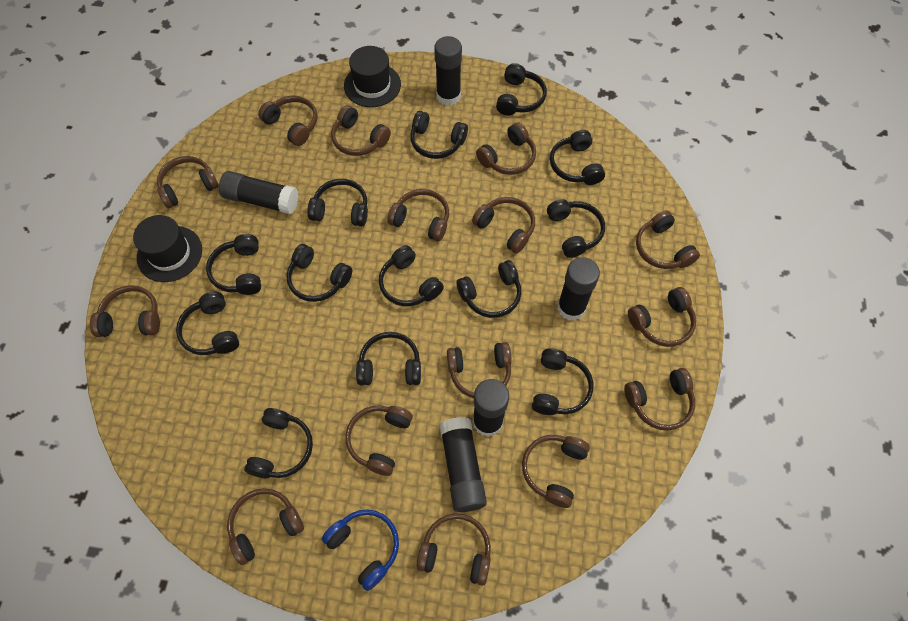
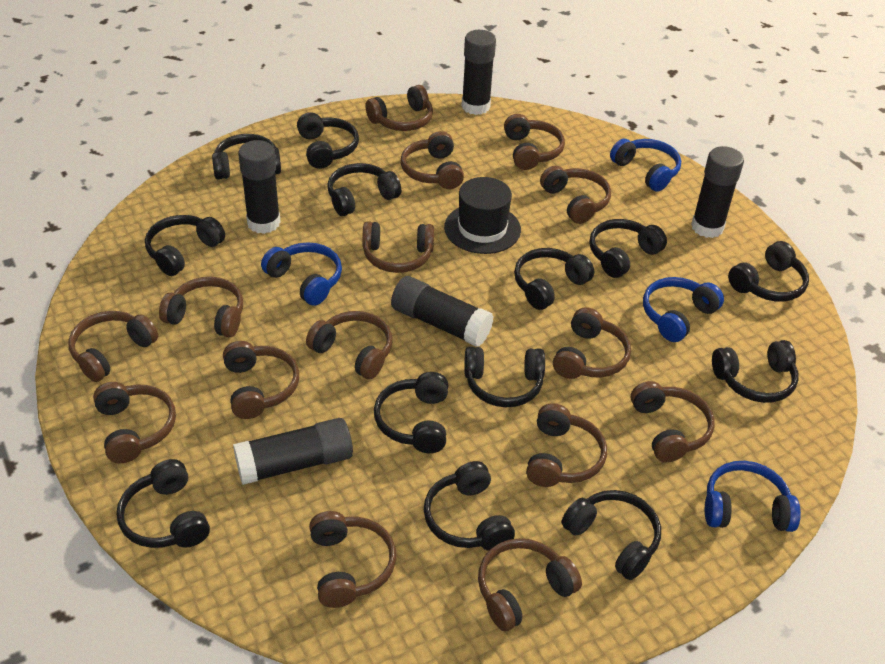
black hat: [133,215,202,282] [344,46,401,107] = 2 -> [444,177,521,254] = 1
blue headphones: [322,509,399,591] = 1 -> [261,242,342,306] [610,139,681,192] [643,277,724,342] [705,461,801,532] = 4

